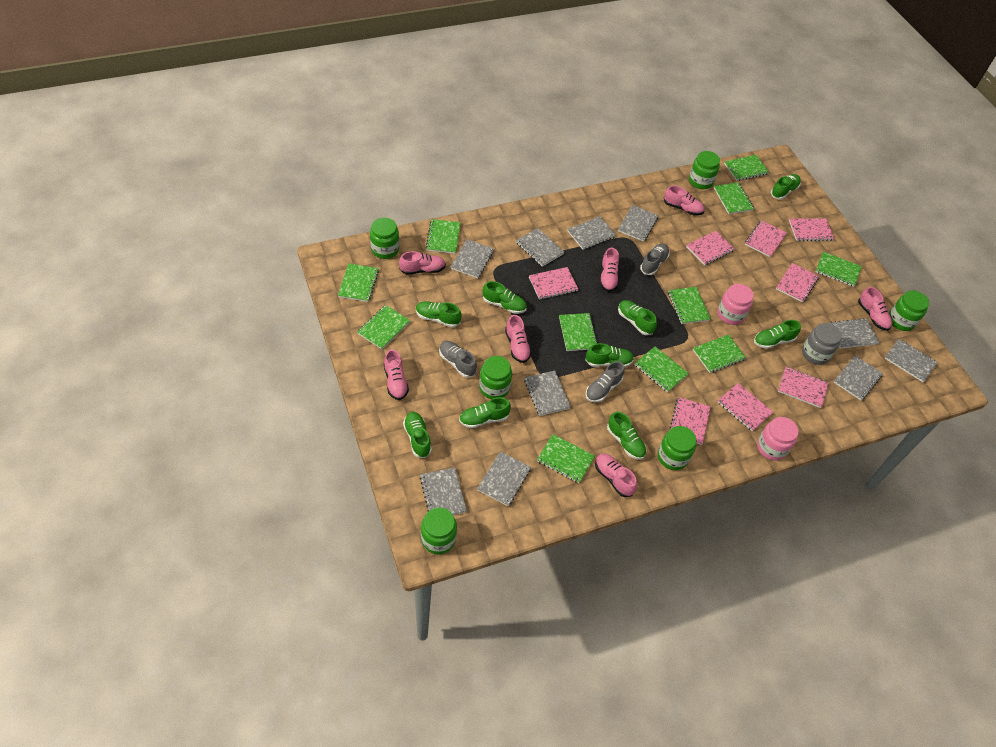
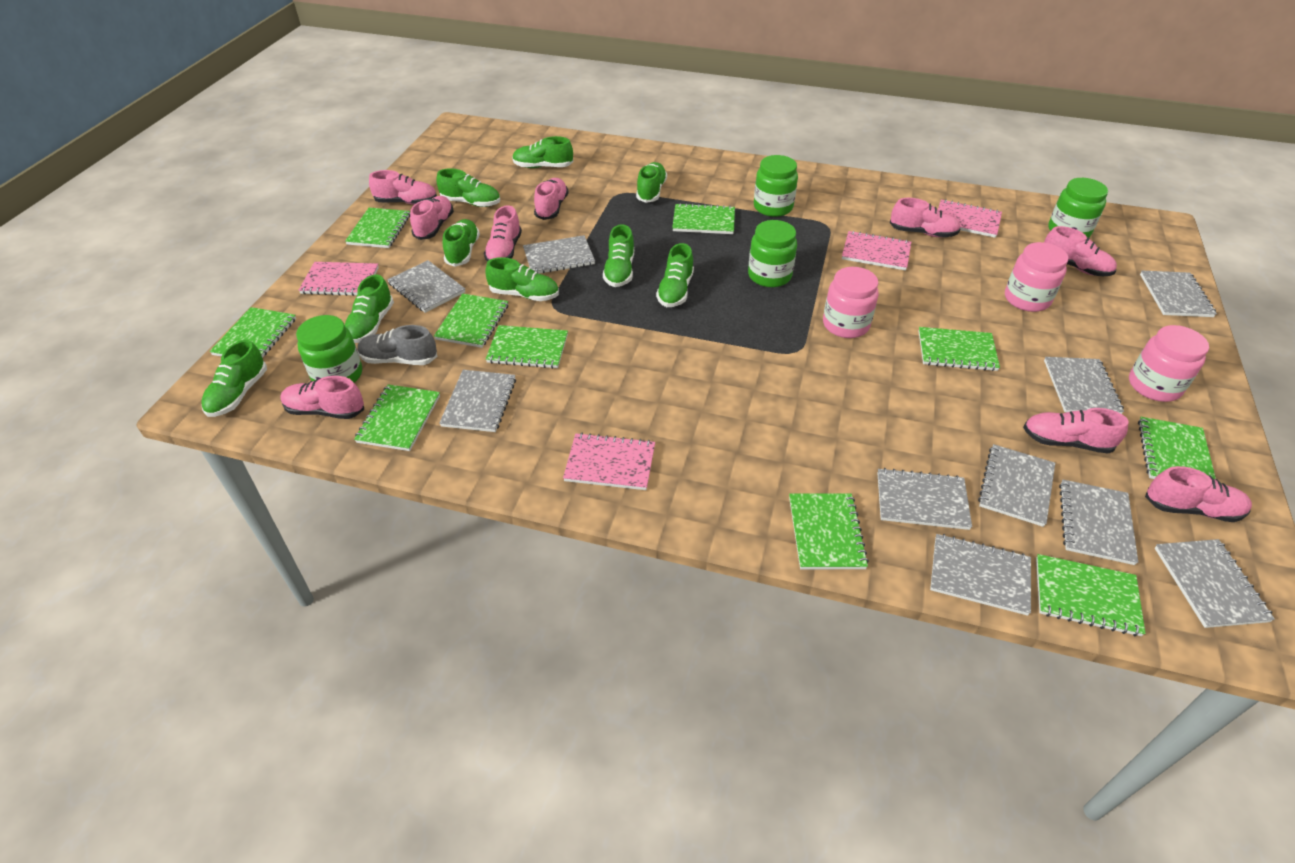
green jar: [370,218,399,259] [421,508,457,554] [479,356,512,399] [658,426,696,470] [689,151,720,189] [889,290,929,331] = 6 -> [296,315,362,383] [748,220,797,287] [754,155,798,217] [1048,178,1108,238] = 4
green notebook: [338,263,379,302] [357,305,410,349] [426,219,460,254] [537,434,595,483] [559,313,597,351] [634,346,689,392] [668,287,711,324] [693,334,746,373] [714,182,754,214] [724,155,769,181] [815,252,862,287] = 11 -> [209,307,296,358] [345,208,410,248] [354,384,440,451] [434,293,508,348] [486,325,568,369] [672,203,735,234] [789,494,869,569] [919,327,1000,371] [1036,554,1146,636] [1138,417,1216,479] = 10
grey jar: [802,323,842,365] = 1 -> none = 0
grey shoe: [439,341,477,378] [586,361,624,402] [640,243,670,275] = 3 -> [357,325,437,365] = 1
pink jar: [718,284,754,325] [757,417,798,461] = 2 -> [823,267,879,338] [1005,242,1068,312] [1129,325,1209,402] = 3
pink notebook: [529,267,578,300] [669,397,711,445] [686,231,735,265] [718,383,773,431] [745,220,787,257] [776,263,819,303] [778,367,829,408] [789,218,834,241] = 8 -> [298,262,379,296] [563,433,655,490] [842,231,911,271] [938,199,1002,238] = 4
pink shoe: [384,349,409,400] [399,251,446,275] [505,315,532,363] [595,453,637,497] [600,248,619,292] [664,185,704,215] [858,287,893,331] = 7 -> [280,376,364,419] [369,170,437,205] [410,196,454,240] [484,205,522,262] [534,178,569,220] [890,198,960,237] [1023,408,1129,453] [1044,226,1117,276] [1145,466,1252,522] = 9

